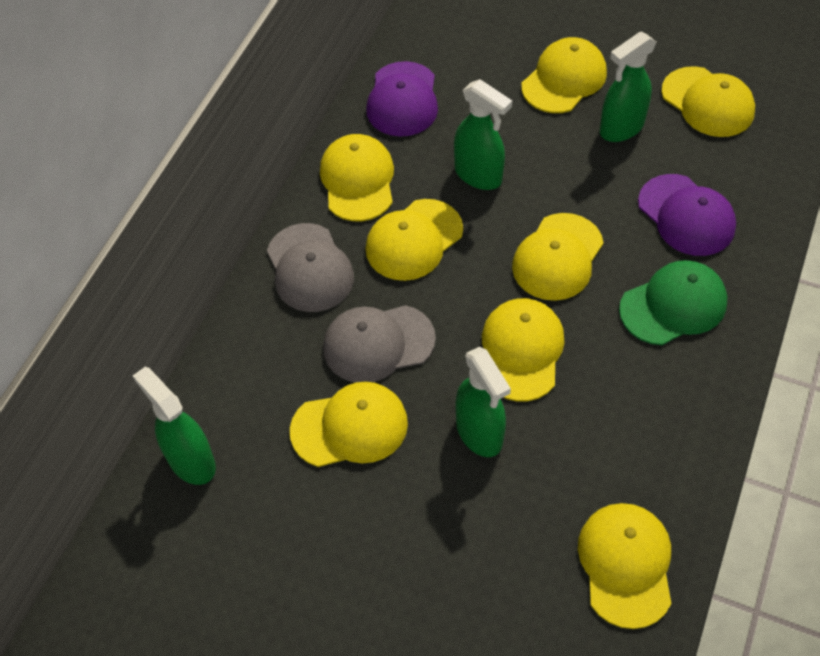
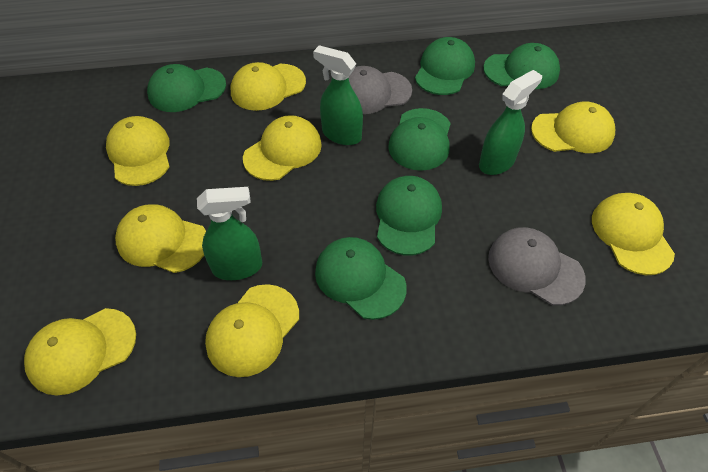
green cap: [619,260,727,345] = 1 -> [147,64,226,112] [315,237,407,320] [376,176,442,255] [388,108,451,171] [415,37,475,95] [483,43,560,89] = 6
green spray bottle: [133,367,216,485] [454,79,512,190] [456,347,511,457] [600,31,657,142] = 4 -> [197,187,262,280] [313,45,363,145] [479,70,542,175] = 3
purple cap: [366,61,438,137] [638,174,736,256] = 2 -> none = 0

